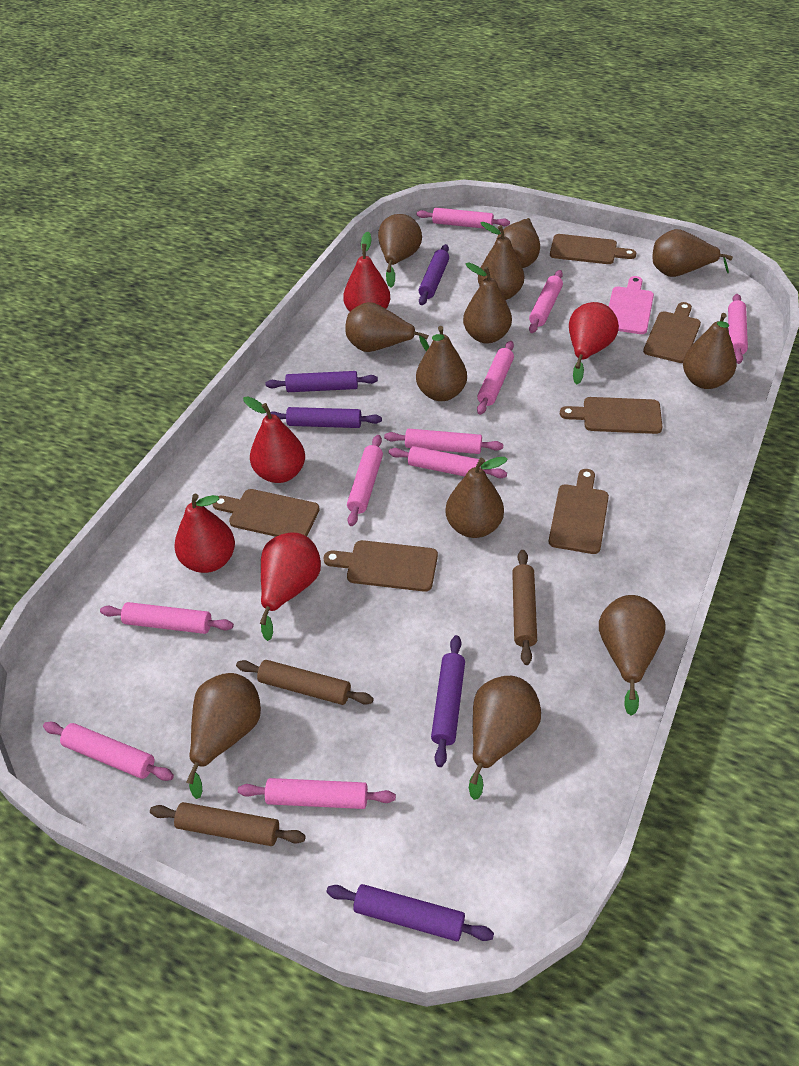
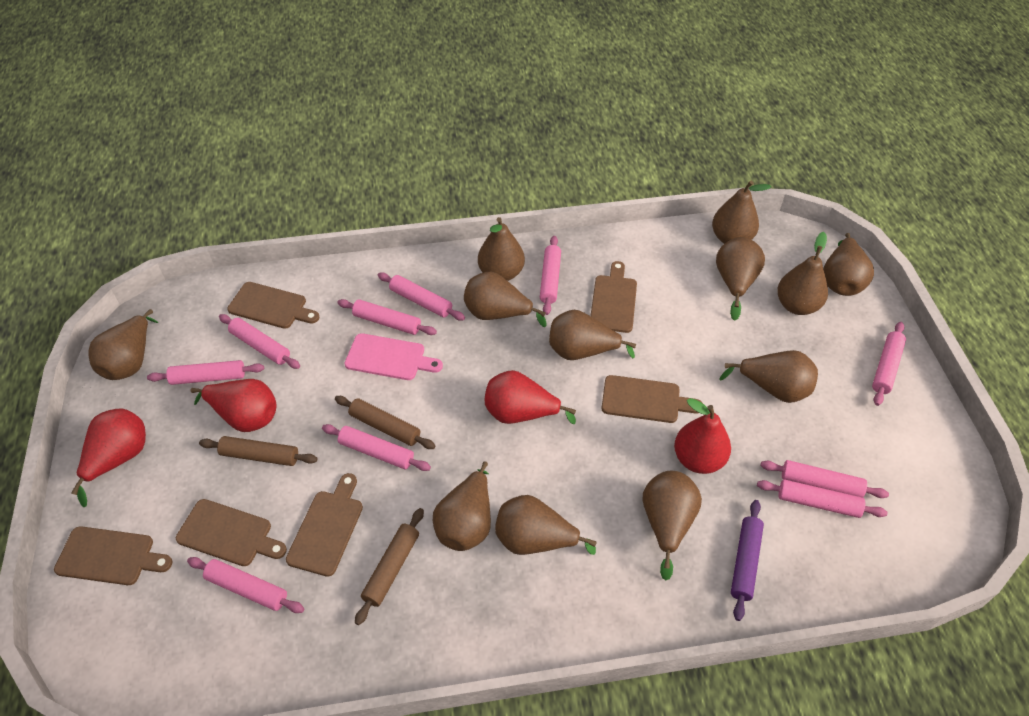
purple rolling pin: [266,371,378,392] [266,407,382,428] [326,884,494,941] [419,244,449,305] [431,635,465,767] = 5 -> [731,500,764,621] = 1
red pear: [174,494,235,573] [243,396,305,483] [259,533,321,641] [343,231,390,312] [569,302,619,384] = 5 -> [71,409,146,507] [191,379,277,432] [485,370,576,424] [674,398,731,474] = 4

